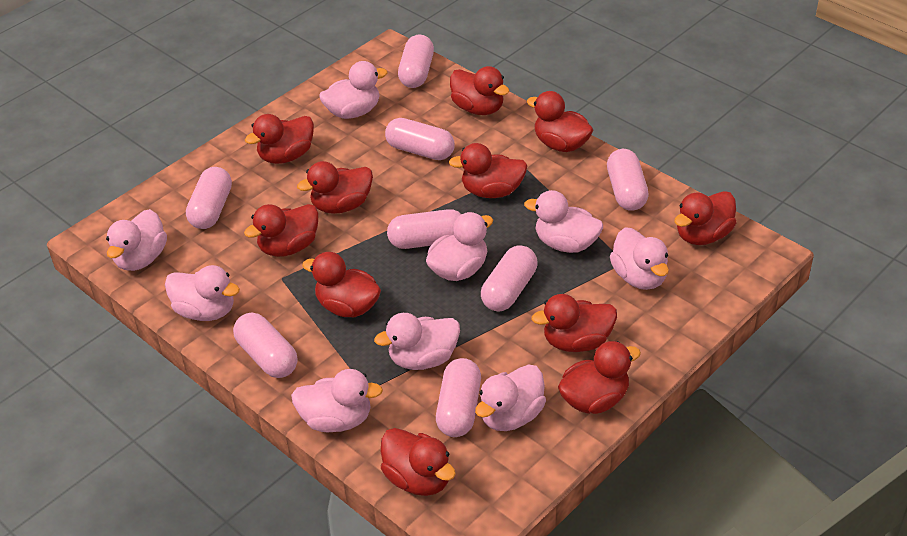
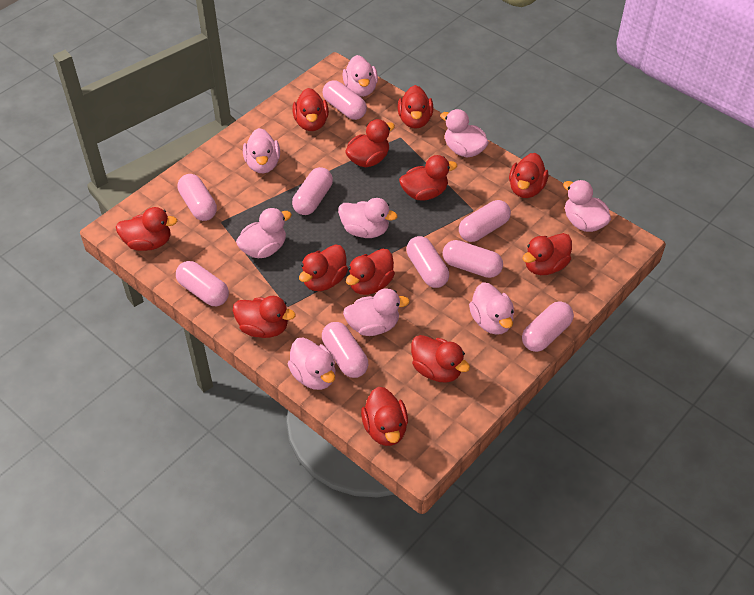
pink capsule: [186,167,232,229] [233,312,297,378] [385,118,455,160] [387,209,461,249] [398,35,434,88] [436,358,481,437] [481,245,537,311] [607,149,649,211] = 8 -> [176,261,229,306] [178,174,217,221] [292,167,333,215] [322,322,368,378] [323,80,367,120] [406,236,449,288] [443,240,503,278] [459,200,511,242] [522,301,574,352] = 9
red duck: [244,204,319,257] [245,114,314,164] [297,161,373,214] [302,252,381,317] [381,428,456,496] [448,143,528,198] [450,66,509,115] [527,91,593,152] [531,294,617,352] [558,341,641,414] [674,191,736,245] = 11 -> [116,207,177,251] [233,296,295,338] [293,88,329,131] [299,245,348,291] [345,119,395,167] [346,249,395,295] [361,387,408,446] [398,85,433,129] [399,155,457,201] [411,335,470,383] [509,153,548,198] [522,233,572,275] = 12

